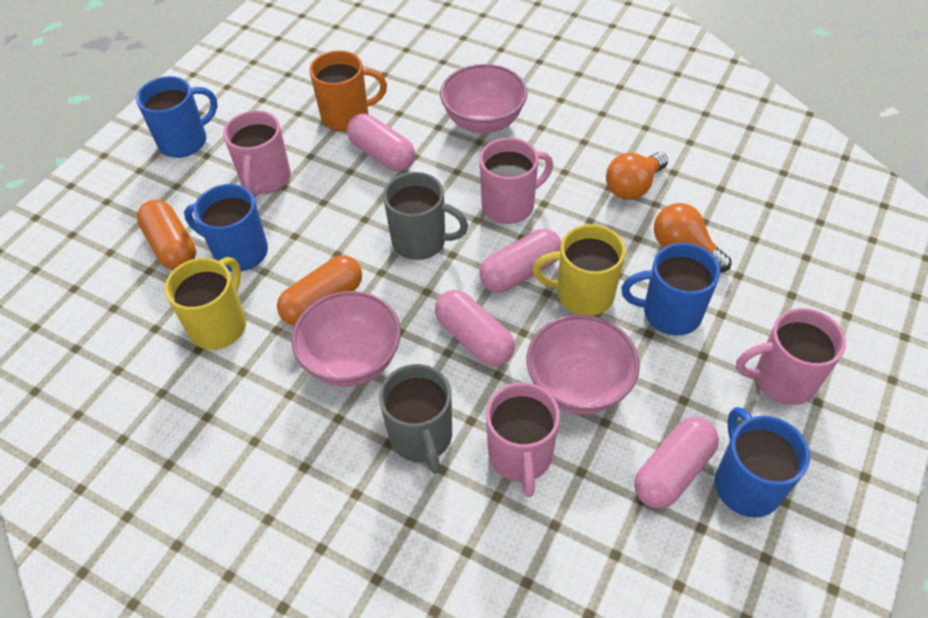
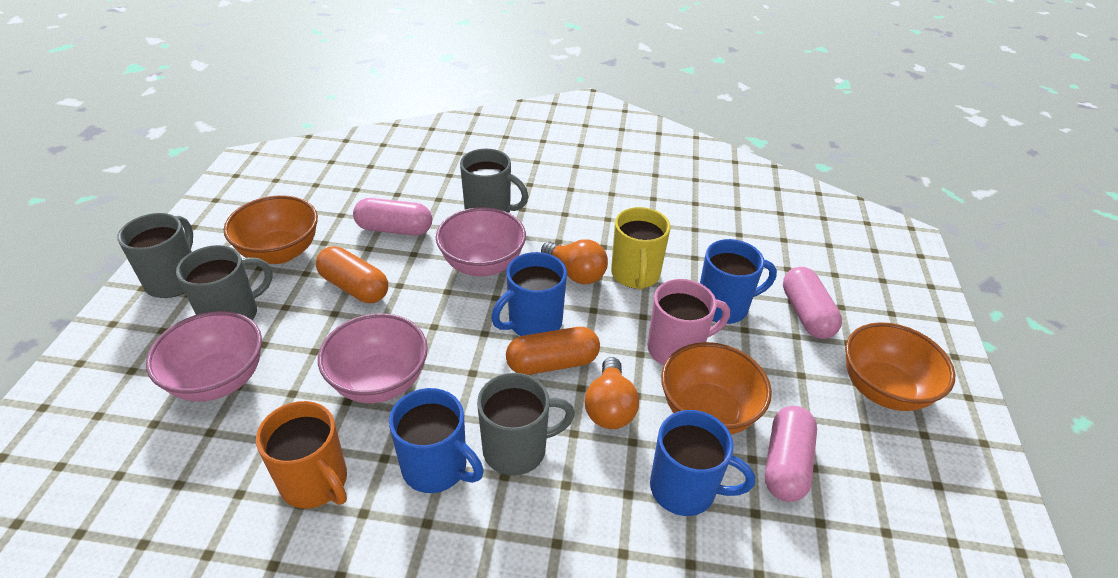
grey mug: [379,364,452,474] [383,172,468,260] = 2 -> [117,213,193,298] [176,245,273,320] [460,149,529,213] [477,373,575,476] = 4
orange bowl: none = 0 -> [224,195,318,264] [661,342,772,435] [845,322,956,411] = 3
pink capsule: [347,114,415,171] [435,290,515,366] [479,229,562,292] [634,417,719,509] = 4 -> [353,198,432,236] [765,406,817,502] [783,267,842,339] = 3
pink mug: [223,110,291,197] [479,138,553,224] [486,383,560,497] [736,308,846,405] = 4 -> [648,279,730,365] = 1
yellow mug: [165,257,246,350] [533,224,626,316] = 2 -> [611,207,670,290] = 1

